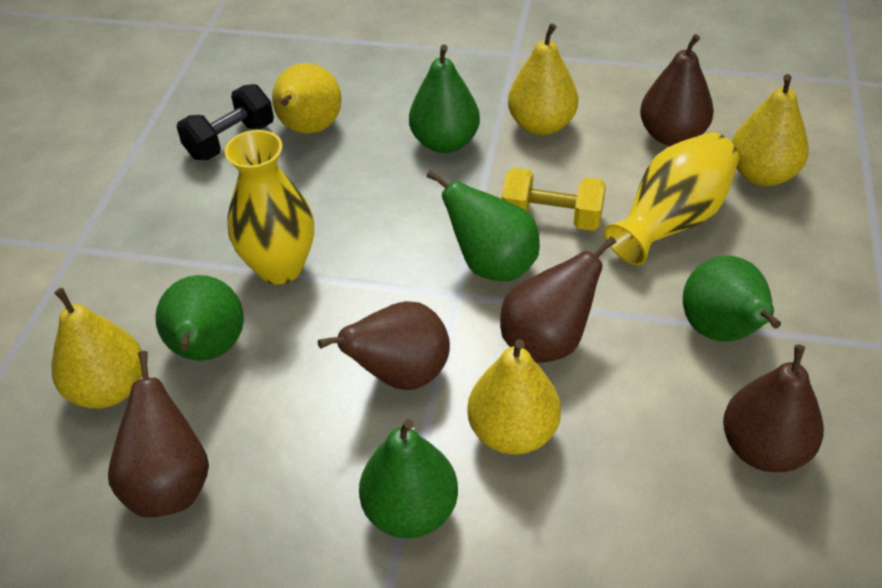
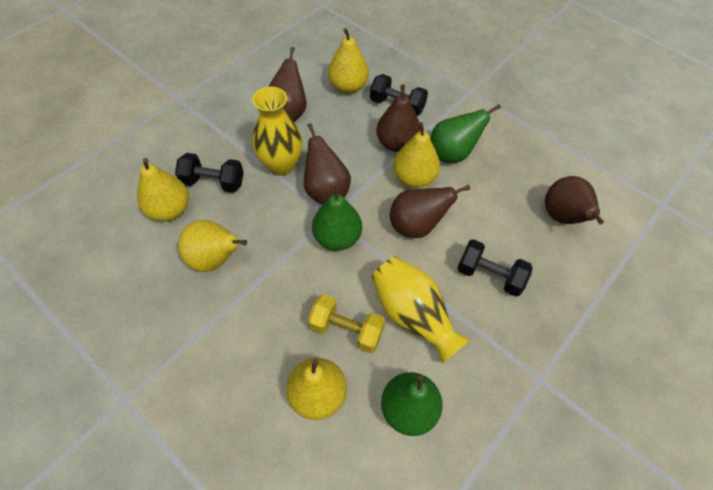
black dumbbell: [176,84,274,160] = 1 -> [175,153,244,193] [370,74,428,116] [457,239,533,297] = 3
green pear: [155,275,244,361] [359,419,458,538] [409,44,480,153] [426,170,540,281] [683,255,781,342] = 5 -> [312,184,362,251] [381,372,442,436] [430,104,501,163] = 3

